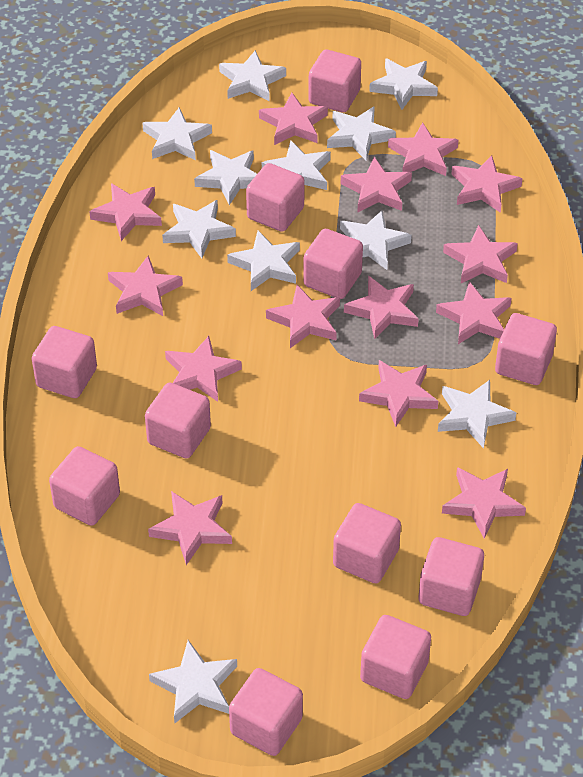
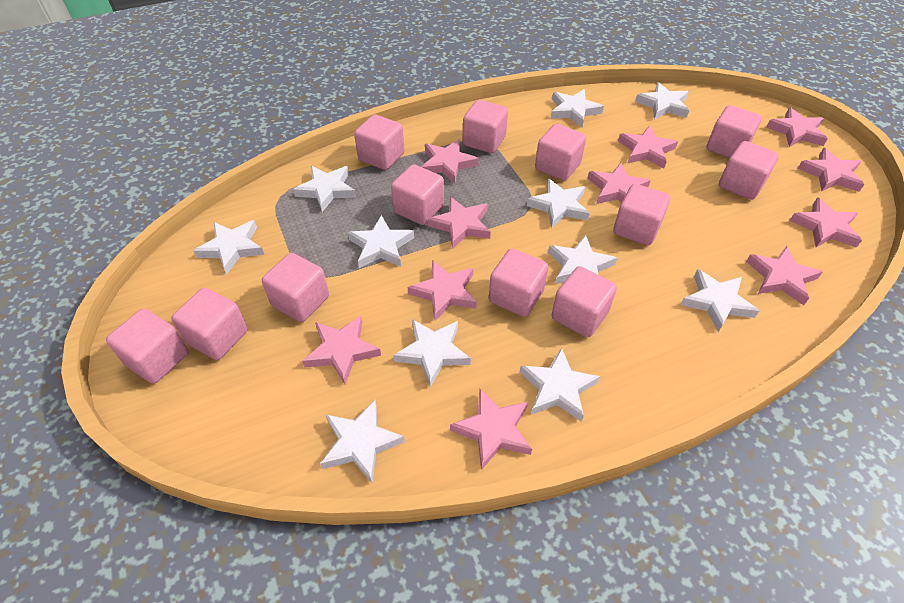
pink cube: [32,326,97,398] [49,446,120,526] [145,382,211,458] [229,668,303,756] [246,163,305,232] [303,229,363,299] [308,49,361,112] [333,503,401,583] [360,615,431,699] [419,537,484,616] [495,313,557,385] = 11 -> [106,308,188,384] [171,288,248,360] [262,253,329,322] [354,114,405,170] [391,164,444,225] [463,100,508,153] [489,248,548,317] [535,124,586,181] [552,266,617,338] [613,184,670,246] [707,105,762,158] [719,141,779,200] = 12
pink star: [89,183,162,241] [108,255,183,316] [148,491,232,565] [165,336,242,402] [259,92,328,145] [266,285,340,348] [341,157,412,213] [344,276,419,340] [359,360,438,427] [388,123,459,176] [436,281,512,344] [442,467,526,539] [443,225,518,283] [452,156,523,213] = 14 -> [302,316,381,385] [408,260,477,321] [421,139,479,184] [428,197,491,249] [450,388,532,470] [588,163,651,204] [618,125,678,168] [746,246,823,305] [766,107,828,147] [790,197,862,248] [798,148,864,192] = 11

